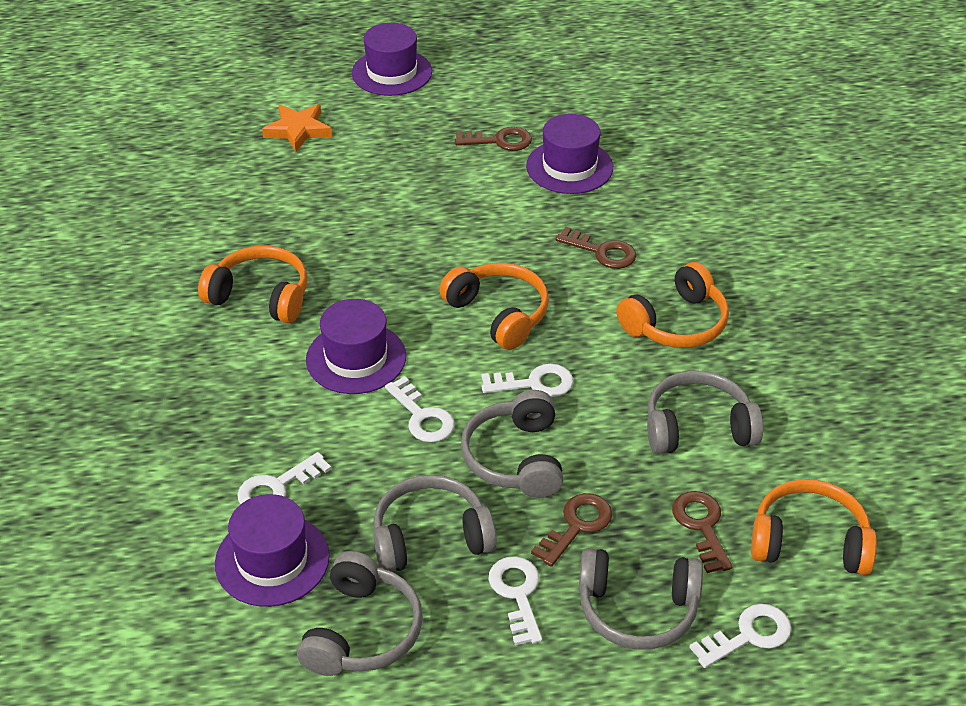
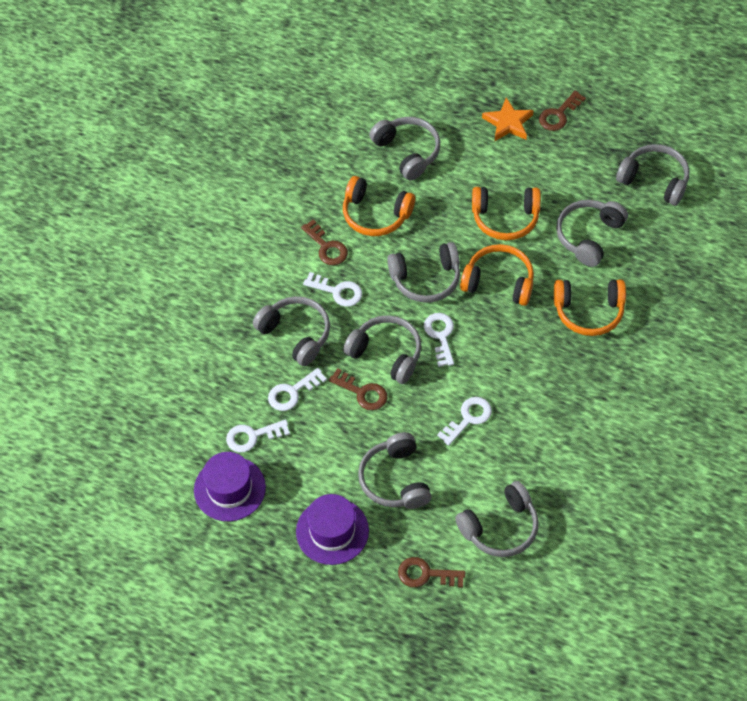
grey headphones: [297,551,423,676] [373,475,497,572] [461,390,563,498] [579,548,703,650] [647,371,763,454] = 5 -> [253,296,330,366] [343,315,422,384] [358,432,432,509] [369,117,440,180] [387,242,460,303] [455,481,539,557] [556,200,628,267] [616,144,689,206] = 8
purple hat: [215,494,330,607] [306,299,406,394] [352,23,432,96] [526,114,613,194] = 4 -> [194,452,266,521] [296,494,369,565] = 2

